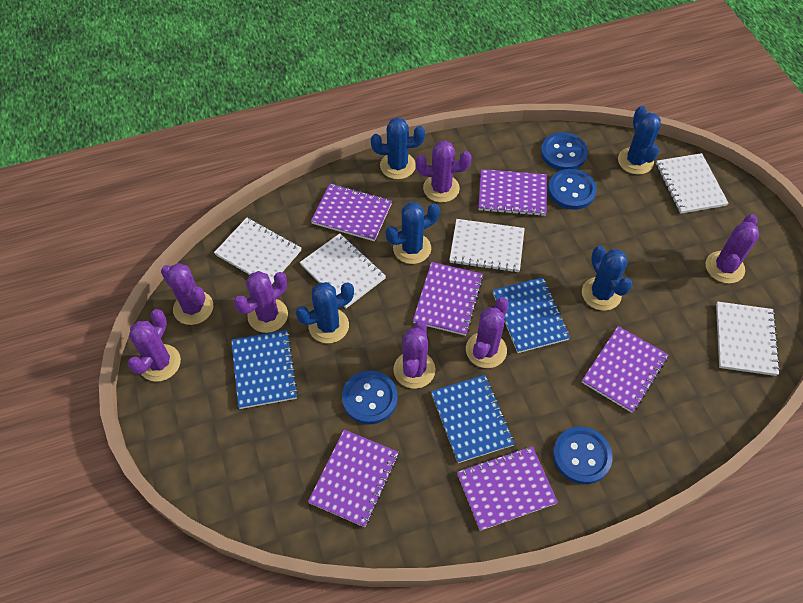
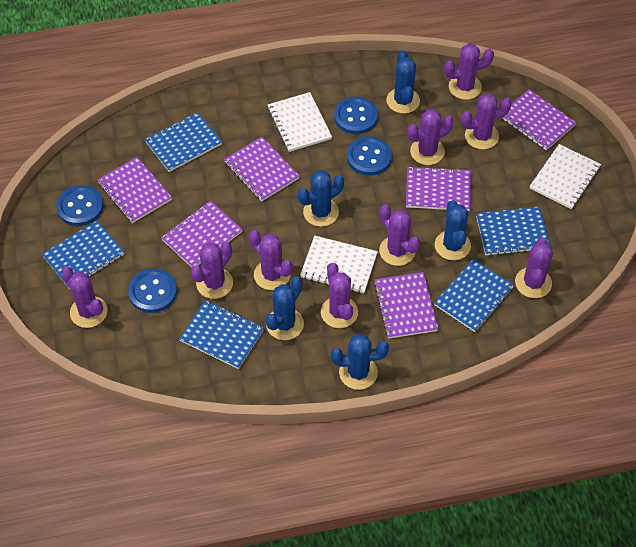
blue notebook: [231,330,298,409] [431,375,514,463] [492,277,570,353] = 3 -> [42,220,124,289] [145,112,222,172] [179,300,264,369] [434,259,514,332] [476,207,550,256] = 5
purple cactus: [128,309,181,382] [161,263,213,325] [234,271,288,333] [393,321,436,389] [415,140,472,202] [466,297,509,368] [706,214,759,283] = 7 -> [61,266,107,328] [191,242,233,299] [249,230,293,290] [321,263,358,328] [379,204,420,266] [407,109,453,165] [444,44,494,100] [461,93,512,149] [515,238,553,298] = 9
white notebook: [214,218,301,284] [300,233,386,308] [449,219,525,273] [656,153,729,214] [716,302,780,376] = 5 -> [267,92,332,152] [300,236,378,293] [530,144,601,209] = 3

